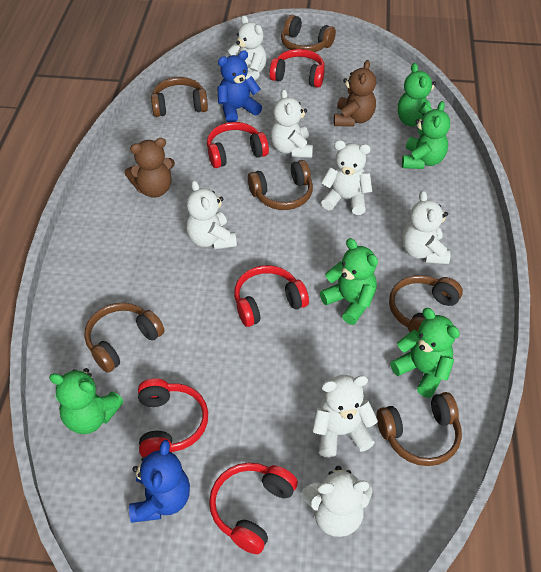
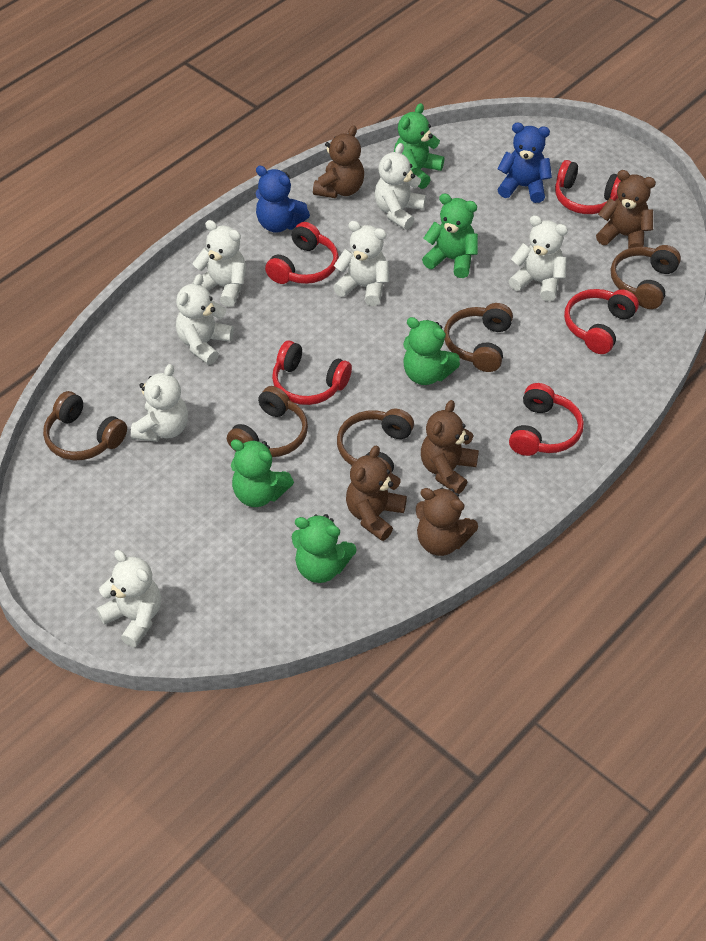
brown headphones: [84,303,164,373] [151,77,208,117] [248,160,313,210] [281,15,336,52] [376,392,462,466] [389,275,463,332] = 6 -> [43,391,127,460] [227,386,308,457] [337,409,414,473] [444,303,513,372] [611,245,681,309] = 5
brown teddy bear: [124,138,175,198] [334,60,376,126] = 2 -> [313,125,364,198] [346,446,407,541] [416,488,478,556] [421,400,479,494] [596,170,656,249] = 5

